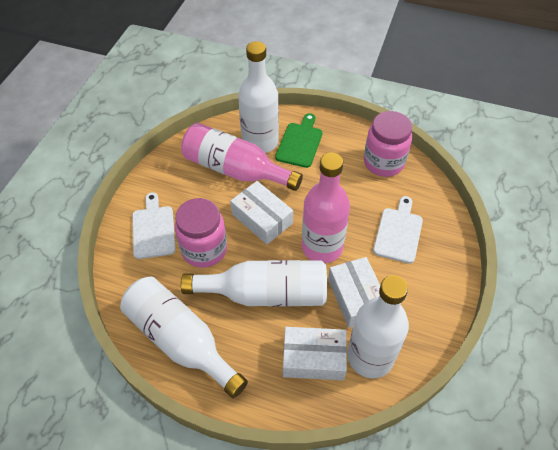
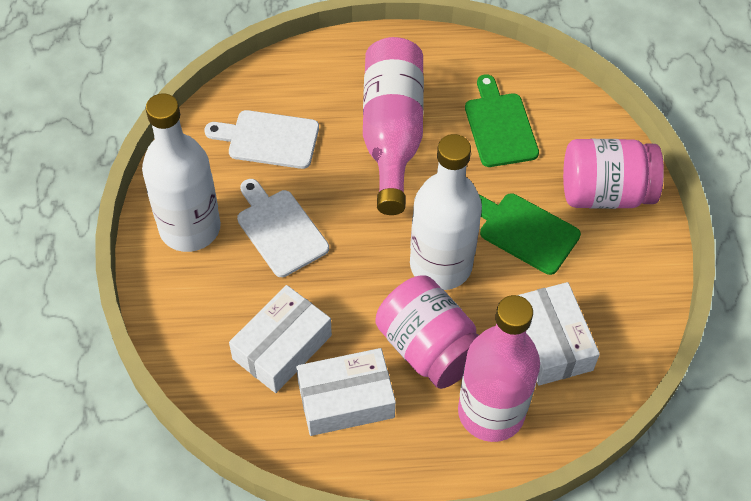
green cutting board: [275,113,323,168] = 1 -> [465,74,539,167] [479,193,581,275] = 2
white bottle: [120,277,248,398] [181,260,327,306] [238,41,279,153] [347,275,409,379] = 4 -> [142,94,221,252] [410,134,482,290] = 2

